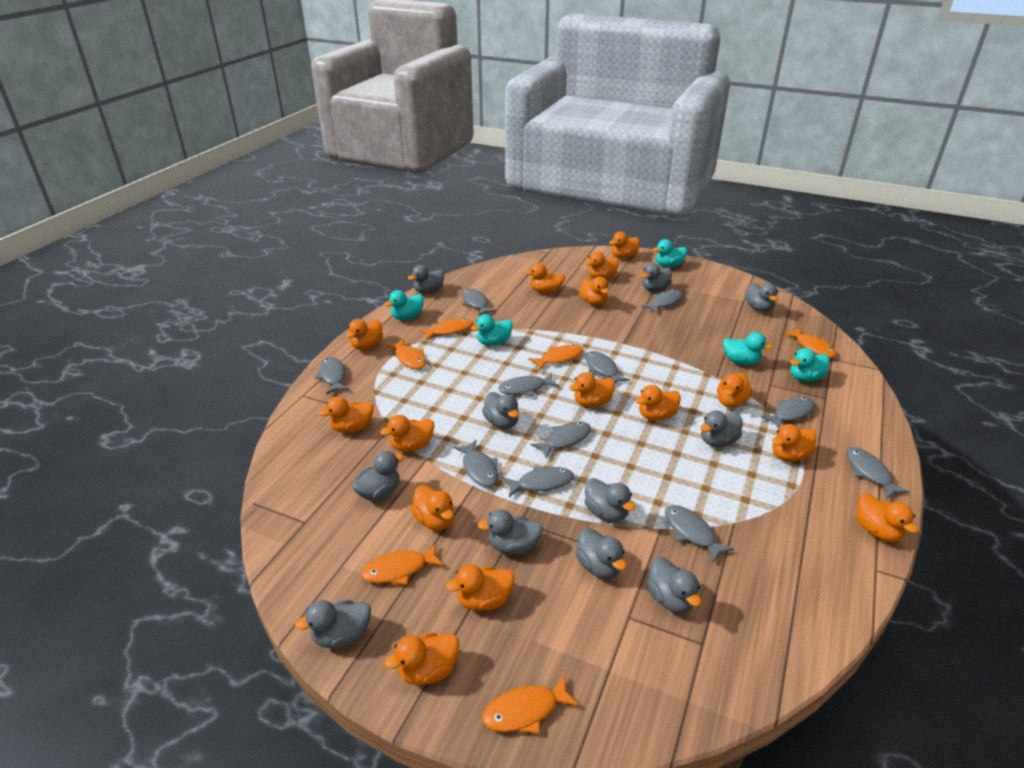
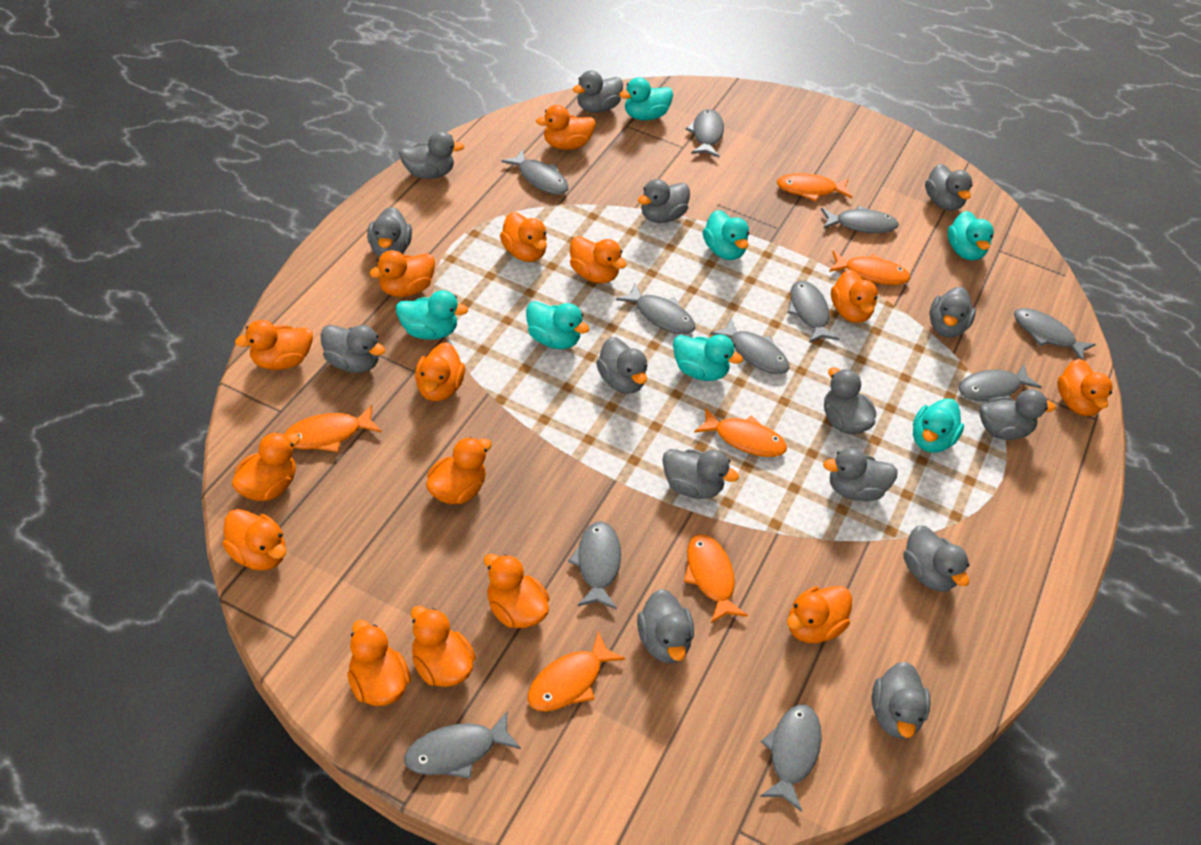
grey duck: [295,600,371,648] [352,451,404,501] [408,265,444,294] [477,509,543,555] [482,392,519,429] [575,528,627,579] [585,478,636,522] [641,263,672,292] [647,557,701,614] [700,410,742,447] [745,283,778,312] = 11 -> [320,325,385,373] [367,207,412,257] [399,131,464,179] [573,71,623,113] [596,337,647,394] [637,589,694,663] [638,179,690,223] [662,449,739,499] [823,448,898,501] [824,367,876,434] [872,662,931,738] [903,525,969,592] [925,164,972,211] [930,287,976,337] [979,389,1056,440] = 15
turquoise duck: [385,290,424,320] [471,314,513,346] [652,239,687,267] [723,332,773,365] [790,348,829,382] = 5 -> [396,290,468,340] [526,301,589,349] [619,77,673,120] [673,334,743,381] [703,210,749,260] [913,398,964,453] [947,211,994,261] = 7

